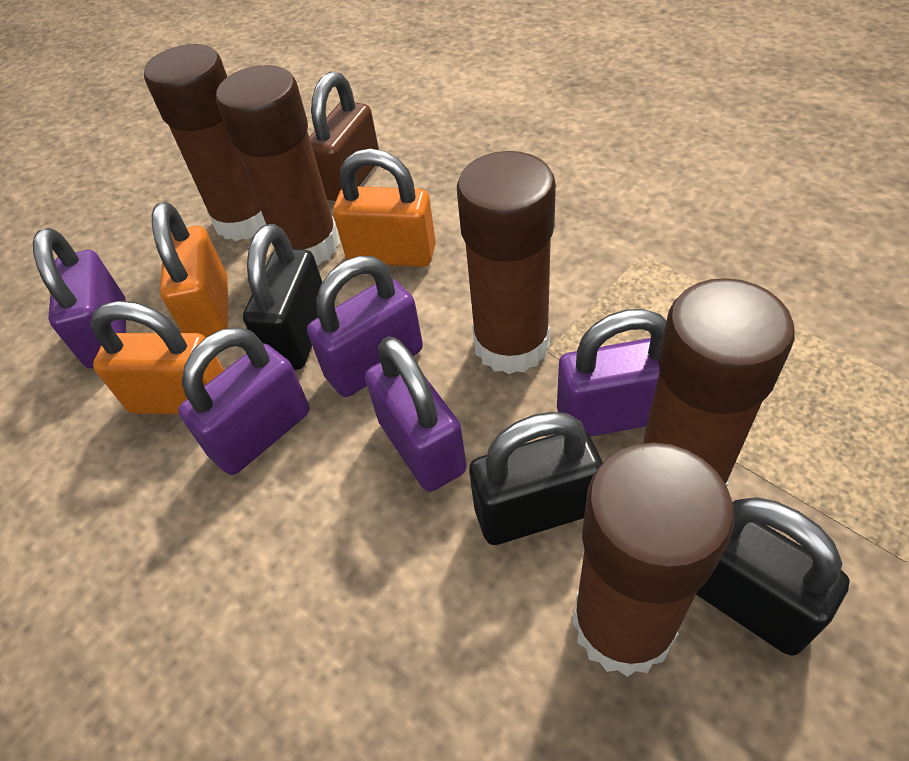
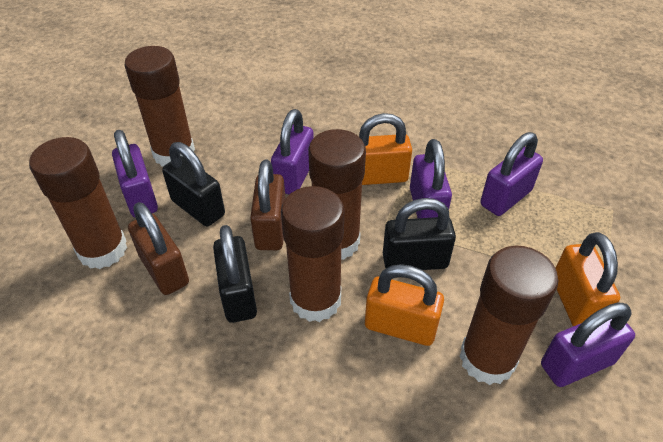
brown padlock: [309,71,379,201] = 1 -> [128,202,189,295] [250,160,286,250] = 2

